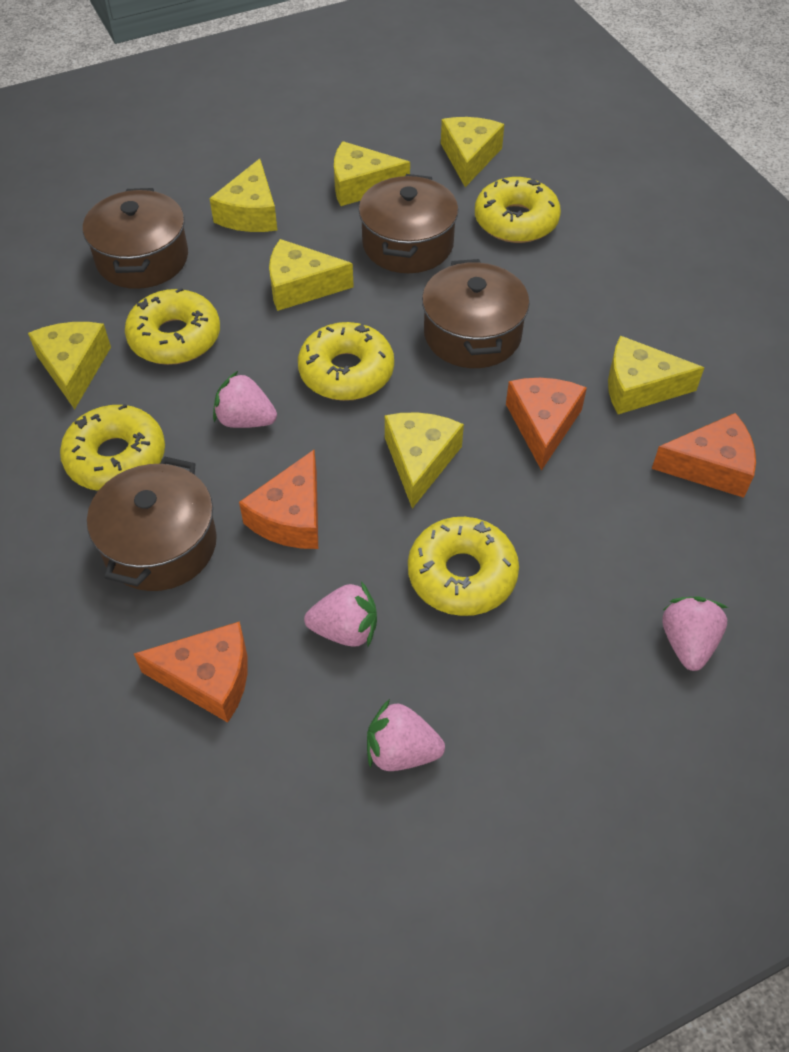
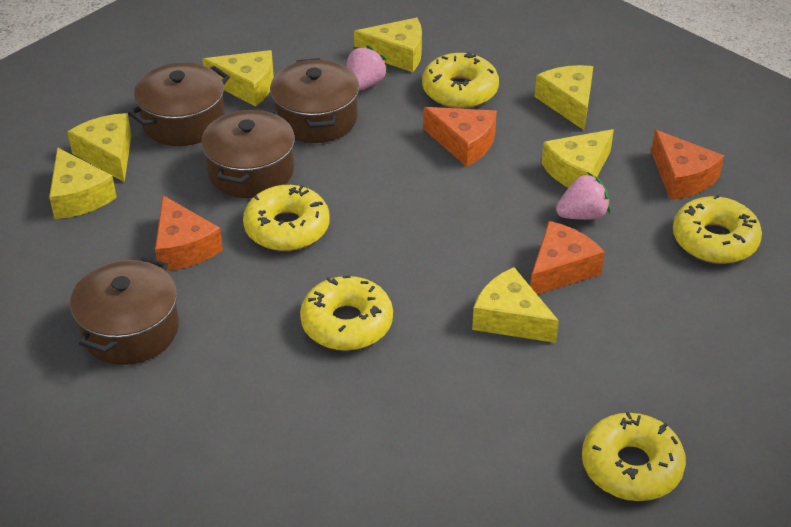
pink strawberry: [213,371,277,428] [304,581,377,647] [367,699,445,771] [662,597,728,671] = 4 -> [346,45,389,91] [556,173,611,220] = 2

